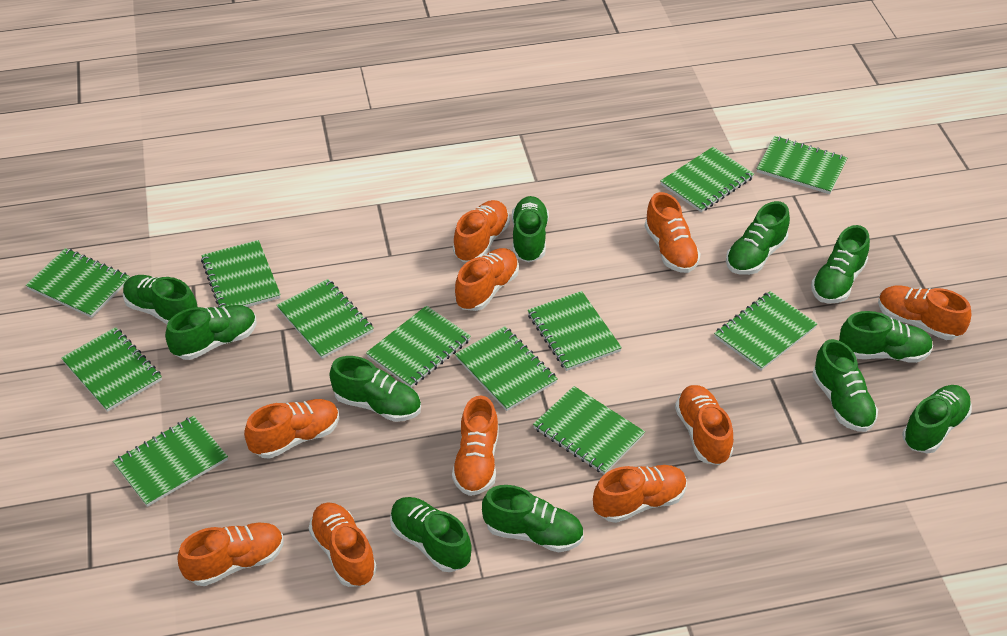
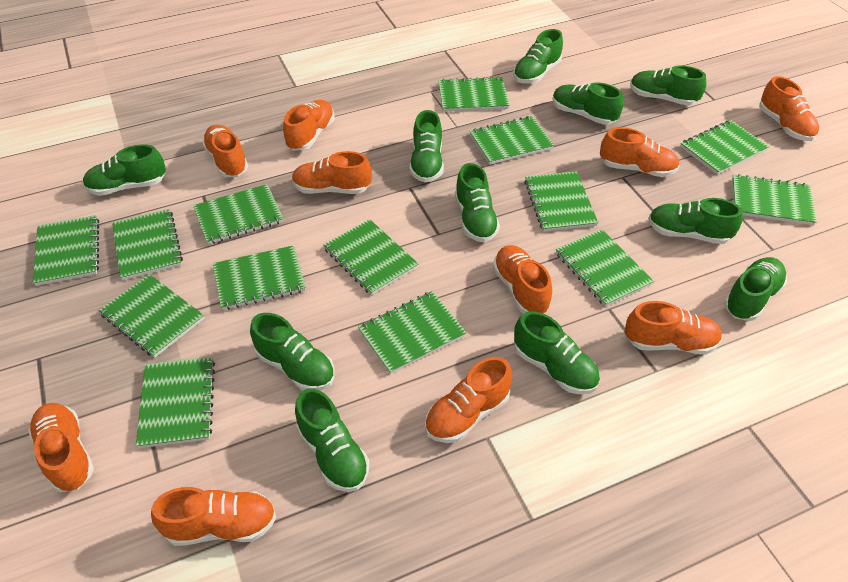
green notebook: [26,248,130,318] [61,327,162,412] [113,416,228,507] [201,240,281,308] [277,279,374,359] [366,305,471,388] [455,326,558,411] [528,291,622,371] [533,386,645,474] [661,147,754,212] [714,291,817,371] [756,136,847,194] = 12 -> [33,215,99,286] [99,274,204,358] [112,209,183,280] [136,356,215,448] [193,184,283,245] [213,245,306,310] [323,219,419,295] [358,291,466,374] [438,76,509,112] [469,116,554,165] [524,171,598,232] [556,229,654,307] [680,120,769,175] [732,174,817,225] = 14

